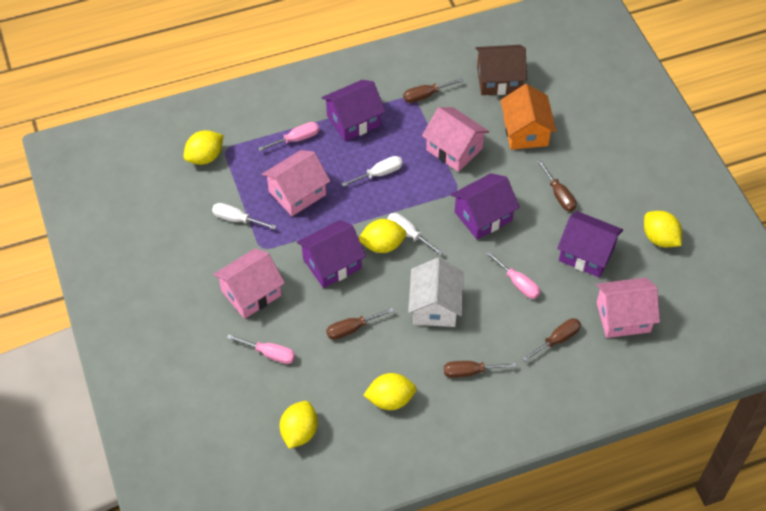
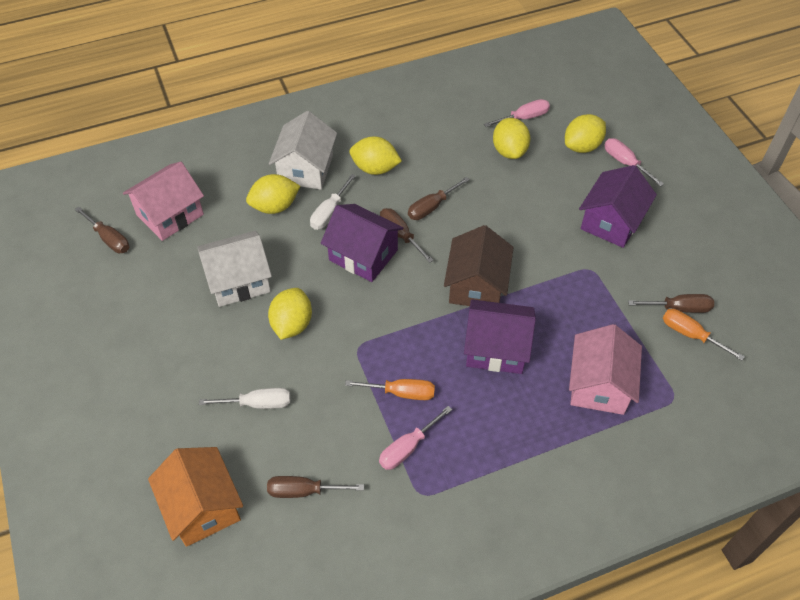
orange screwdriver: none = 0 -> [345,379,435,400] [663,309,745,361] = 2
pink house: [213,248,285,319] [262,150,330,216] [422,107,489,172] [596,277,660,338] = 4 -> [123,162,204,241] [569,324,642,415] = 2
purple house: [297,220,366,288] [322,80,386,141] [451,173,520,240] [557,211,623,278] = 4 -> [321,204,404,282] [464,299,536,374] [579,165,657,248] = 3
white house: [408,258,464,327] = 1 -> [197,231,272,307] [269,111,337,189] = 2
white screwdriver: [212,203,276,229] [342,156,403,187] [387,213,443,255] = 3 -> [199,388,290,409] [310,174,356,230] = 2

